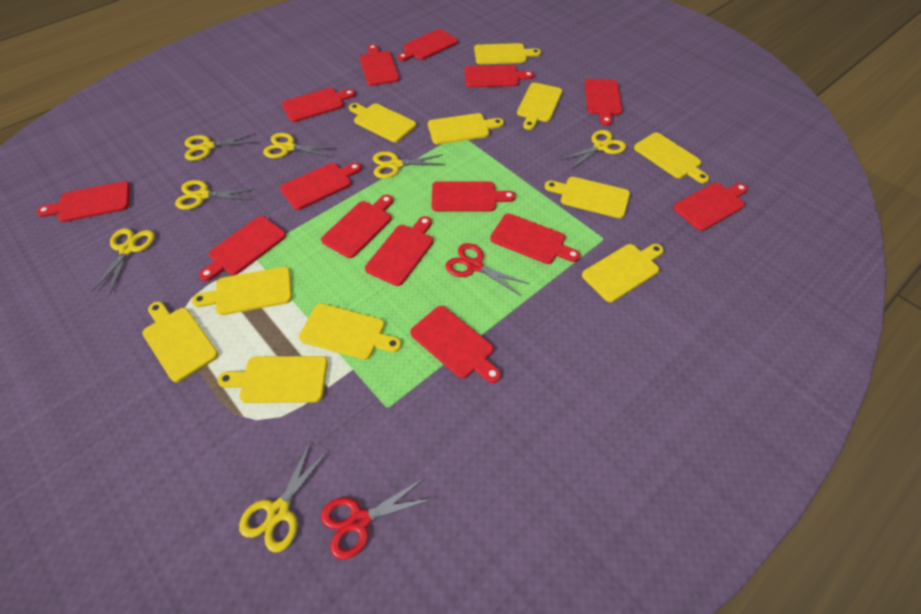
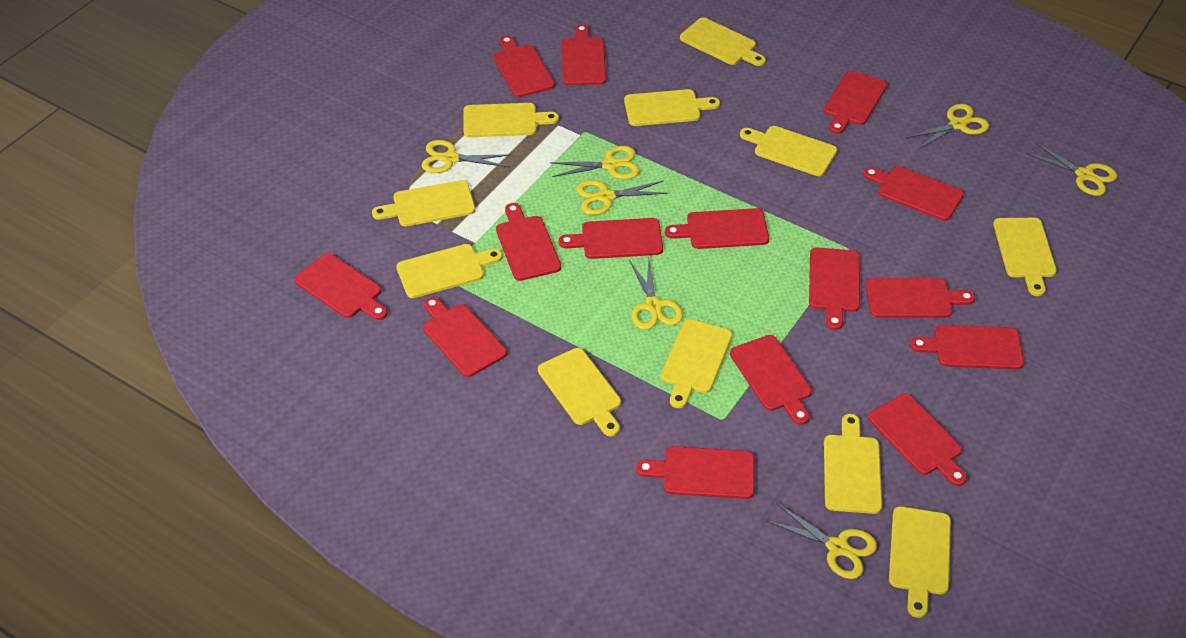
red cutting board: [37,181,130,222] [199,216,286,281] [280,163,362,210] [282,88,356,122] [321,195,393,258] [360,44,399,86] [365,216,433,286] [397,29,458,61] [410,306,501,383] [431,181,516,212] [465,65,534,87] [490,214,580,264] [584,79,622,126] [673,183,748,231] = 14 -> [295,253,388,320] [423,297,507,377] [493,35,555,97] [496,203,561,281] [559,218,663,259] [561,24,606,85] [636,446,754,499] [665,208,769,249] [730,335,812,425] [809,247,860,330] [824,70,887,134] [863,166,964,221] [866,278,975,318] [868,394,967,486] [910,325,1024,369] = 15
red scissors: [321,478,434,560] [445,243,529,295] = 2 -> none = 0

